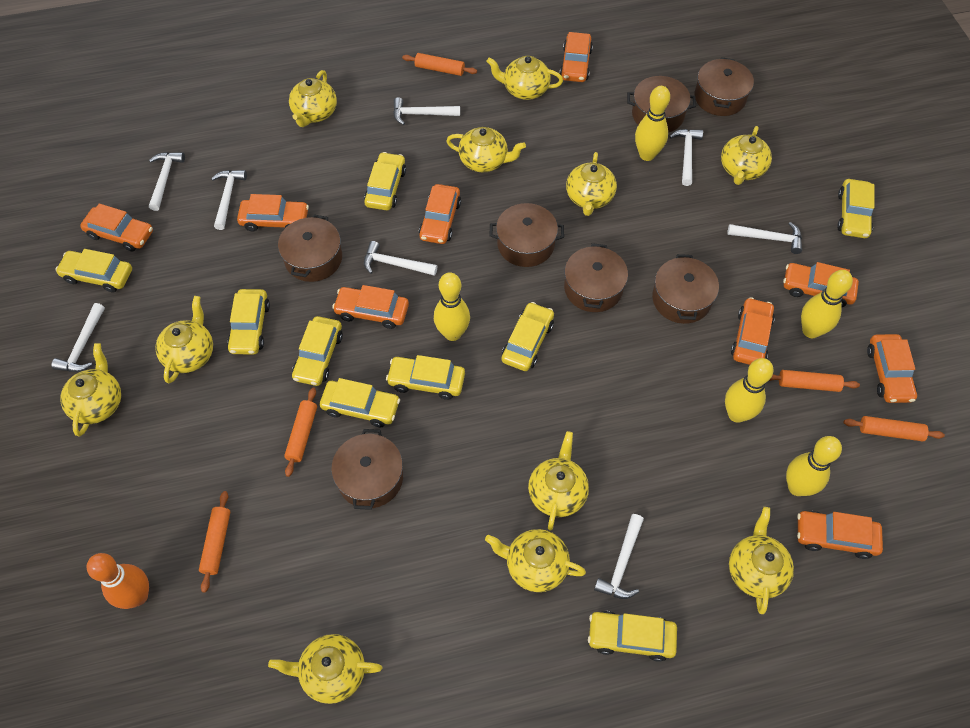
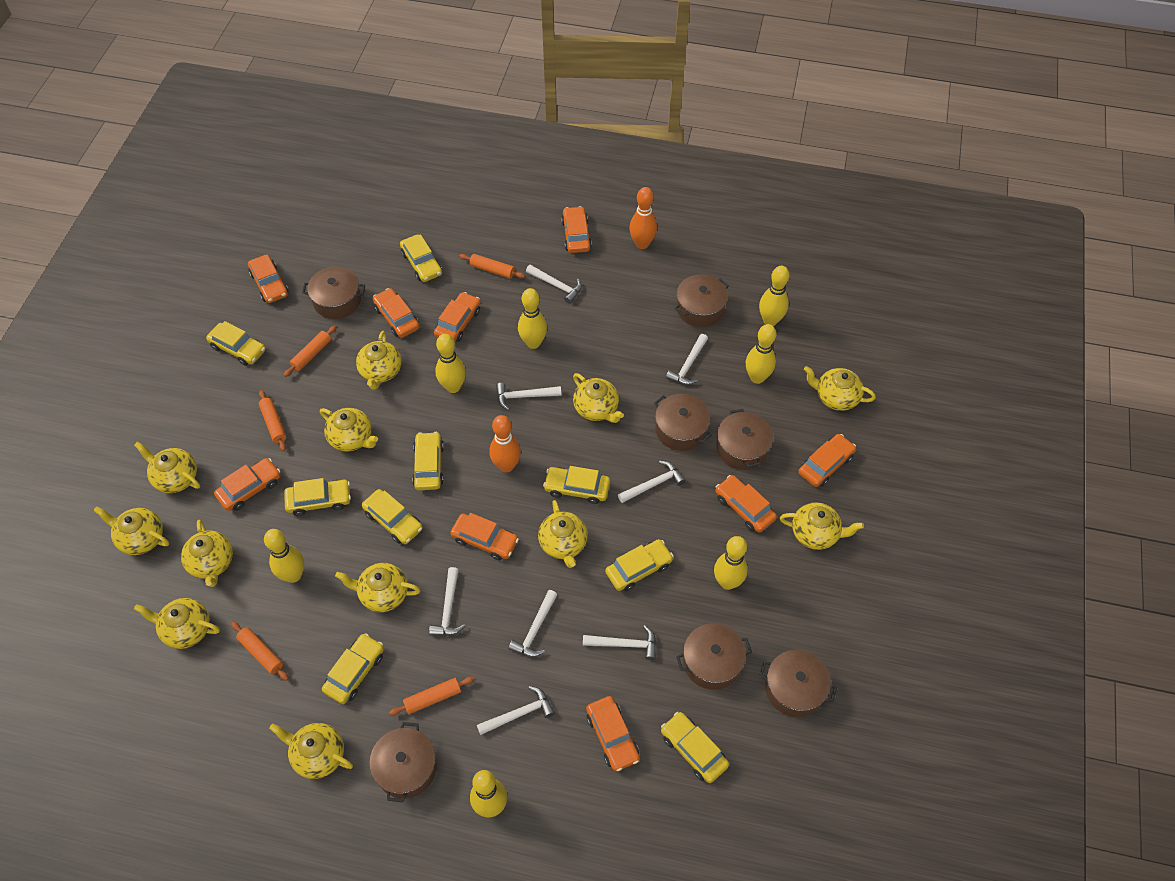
orange bowling pin: [87,553,149,609] = 1 -> [489,415,521,472] [629,187,657,249] = 2
yellow bowling pin: [434,272,470,341] [635,86,670,161] [725,358,774,423] [786,436,842,496] [801,270,853,338] = 5 -> [264,529,304,583] [435,334,466,393] [470,770,507,818] [518,288,547,349] [714,536,748,590] [746,324,776,384] [759,266,790,326] = 7
yellow teapot: [60,343,121,436] [155,296,213,383] [268,634,382,704] [289,70,337,127] [446,127,526,172] [485,529,586,592] [486,56,563,100] [528,431,589,531] [566,152,617,216] [721,126,772,185] [729,507,794,614] = 11 -> [93,506,169,555] [134,441,200,493] [134,598,220,649] [181,520,233,587] [269,723,353,779] [320,408,378,452] [335,563,420,612] [356,331,402,390] [538,500,588,568] [573,373,624,423] [780,502,864,550] [804,366,876,411] = 12

